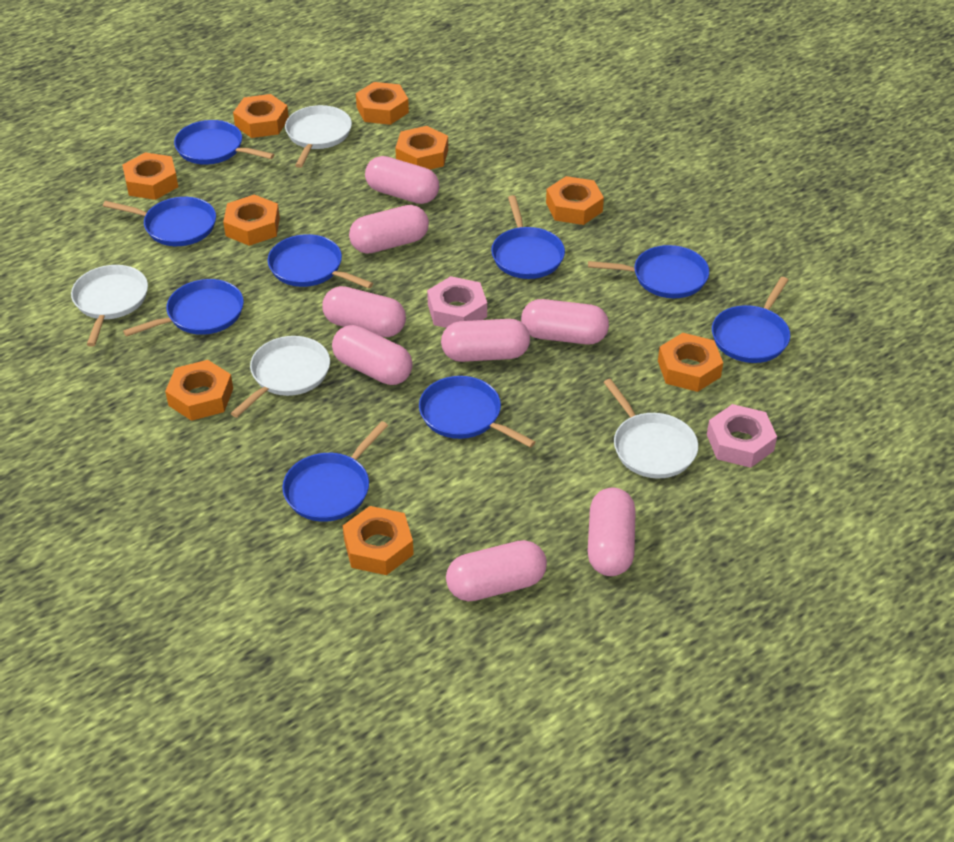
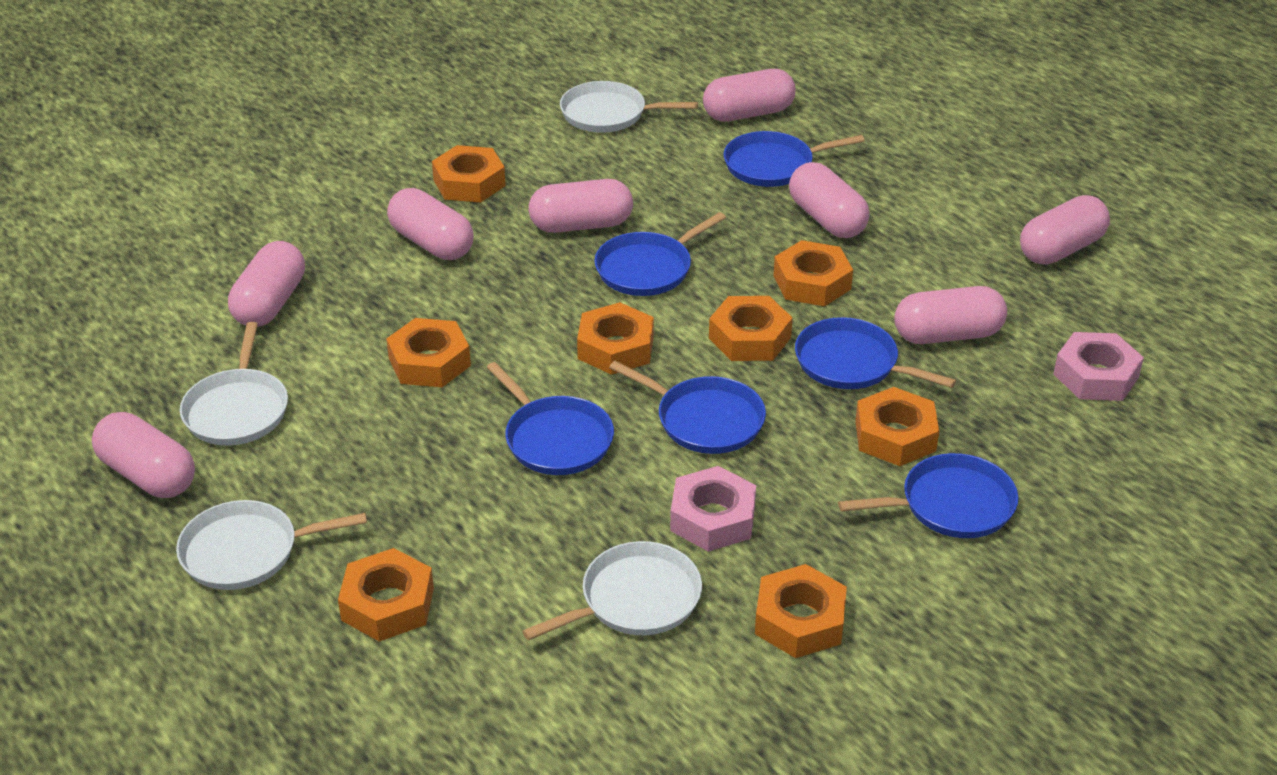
blue pan: [103,197,216,246] [123,279,244,337] [174,120,275,165] [267,234,373,289] [282,421,388,522] [419,376,536,448] [491,195,565,279] [588,245,709,298] [712,277,790,363] = 9 -> [487,362,614,475] [594,212,726,296] [609,361,766,454] [724,131,865,187] [795,317,956,389] [838,453,1018,538] = 6
orange nut: [122,152,178,200] [165,360,233,421] [223,195,280,246] [233,94,289,138] [343,506,414,575] [356,82,409,125] [395,126,448,170] [546,176,604,225] [658,333,723,392] = 9 -> [338,548,434,642] [386,318,471,387] [432,145,506,202] [577,302,654,375] [709,296,793,361] [755,564,847,658] [773,240,853,306] [855,387,939,466] = 8

